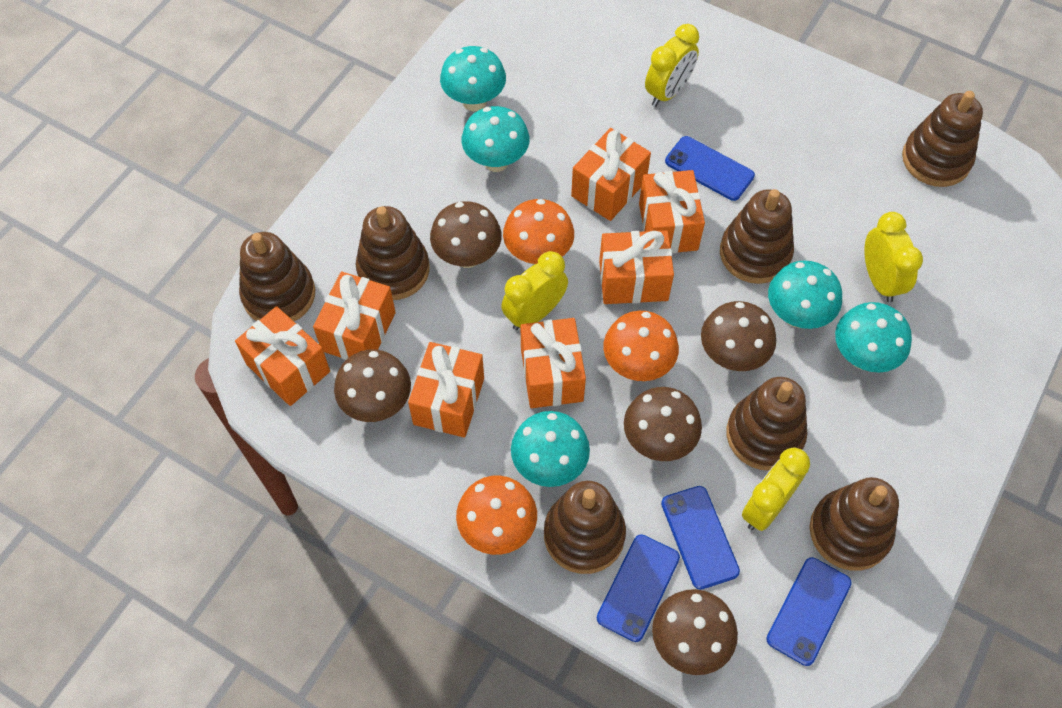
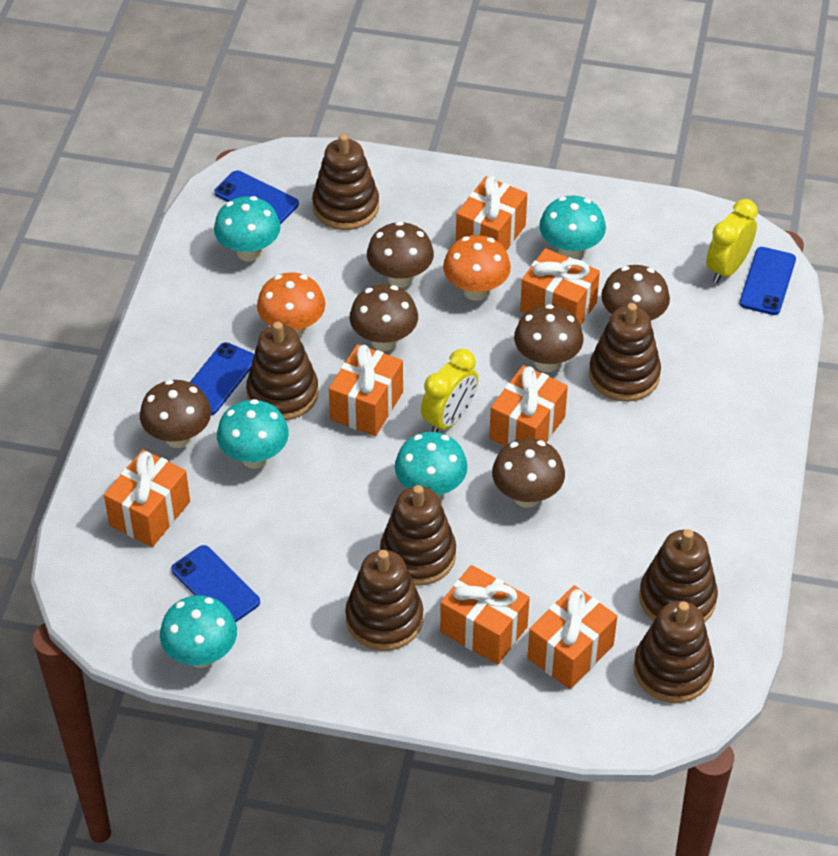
brown mushroom: [334,350,411,422] [430,201,502,268] [624,387,702,461] [652,589,738,675] [701,301,776,371] = 5 -> [140,380,211,448] [350,284,418,351] [367,221,434,288] [492,438,565,508] [514,304,584,372] [601,265,670,320] = 6
orange mushroom: [456,476,537,555] [503,199,574,265] [603,311,679,381] = 3 -> [257,272,326,337] [443,235,511,301] = 2
yellow clock: [501,251,568,330] [645,24,699,107] [742,448,810,531] [864,212,923,303] = 4 -> [421,349,478,432] [706,199,758,283] = 2

